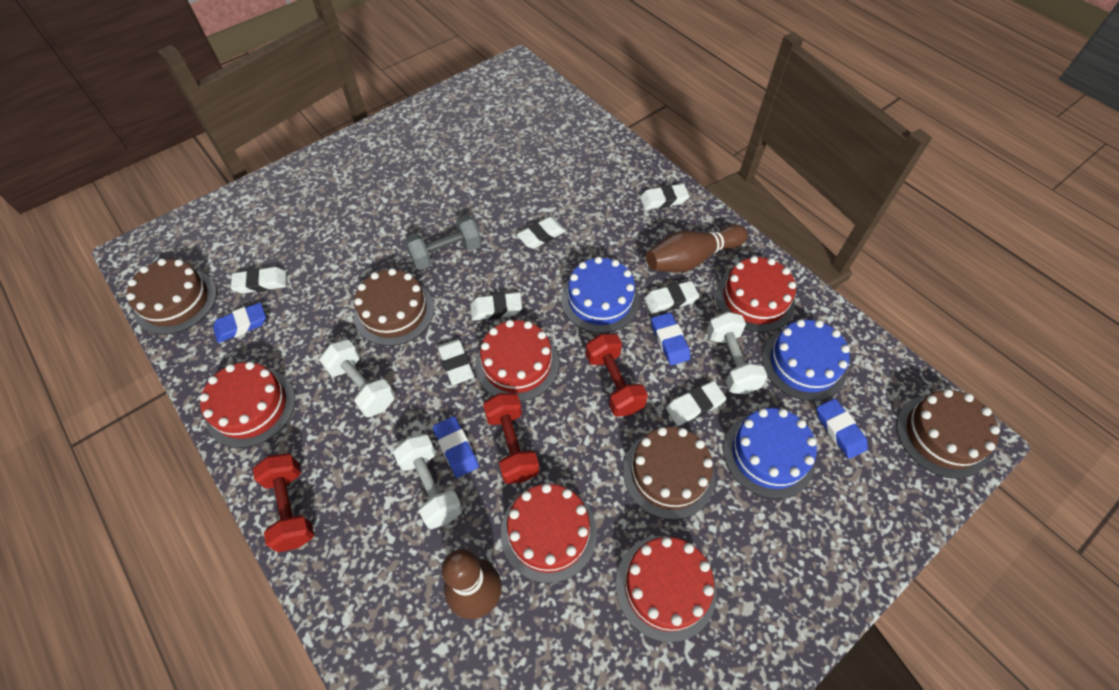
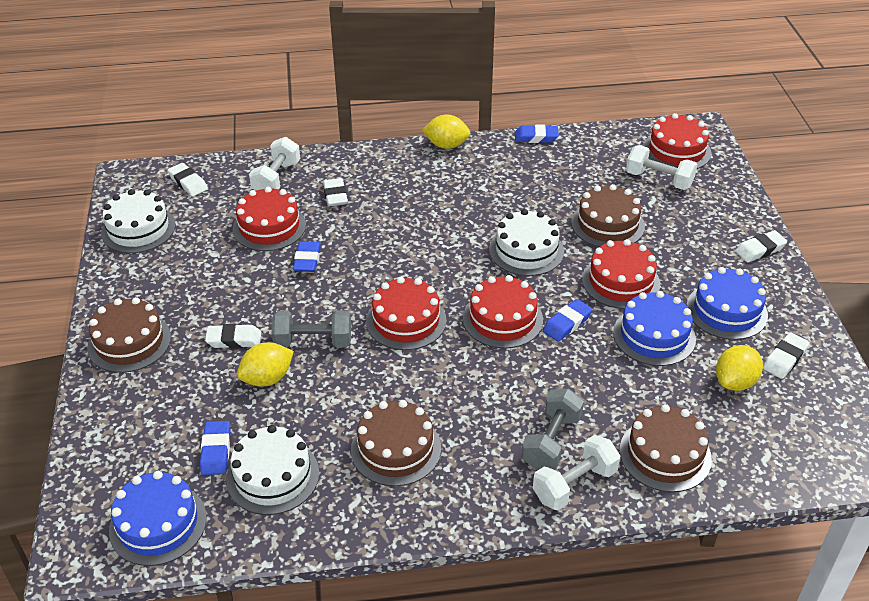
brown bowling pin: [442,549,502,619] [646,224,748,273] = 2 -> none = 0
grey dumbbell: [405,215,482,270] = 1 -> [272,310,351,348] [522,389,584,470] = 2
red dumbbell: [253,453,314,553] [483,393,539,484] [586,334,648,417] = 3 -> none = 0
white cake: none = 0 -> [101,189,176,253] [226,425,319,515] [489,209,564,276] = 3
white eraser: [231,267,287,294] [438,339,474,385] [470,292,522,321] [517,217,566,249] [640,184,689,210] [644,281,699,314] [666,381,726,426] = 7 -> [167,163,208,197] [205,324,261,348] [323,178,348,206] [735,230,787,262] [763,332,810,379] = 5
yellow lemon: none = 0 -> [237,342,294,387] [422,114,471,149] [716,345,763,391] = 3

